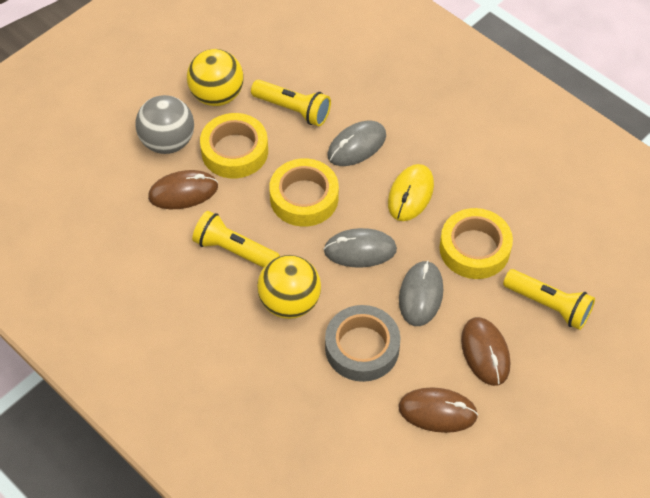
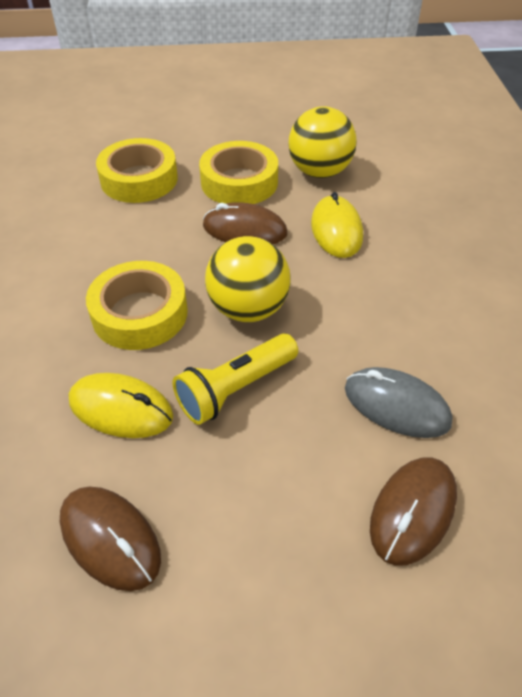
grey ball: [135,95,194,154] = 1 -> none = 0
grey mouse: [324,228,397,268] [327,121,386,166] [399,260,443,326] = 3 -> [345,367,452,438] = 1
grey tape: [325,305,401,382] = 1 -> none = 0
yellow flashlight: [192,211,280,268] [251,80,331,126] [503,269,595,330] = 3 -> [172,334,298,425] = 1
yellow mouse: [388,164,434,221] = 1 -> [69,373,173,438] [311,192,363,258] = 2

